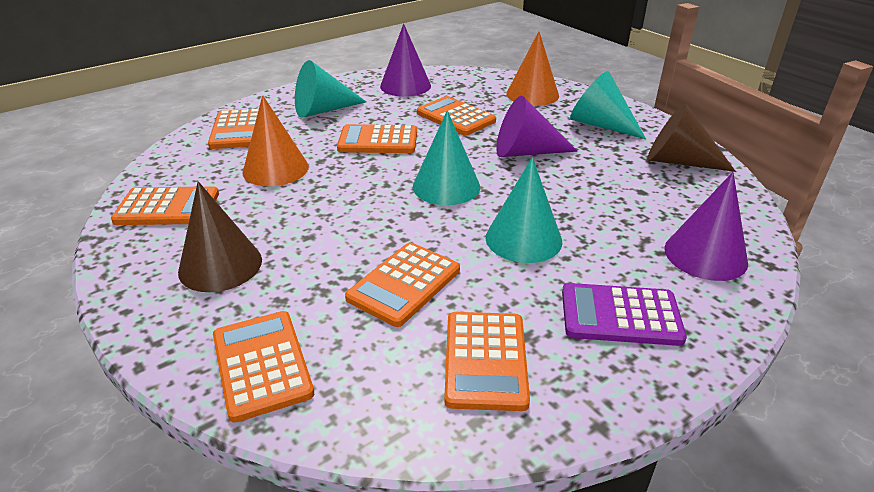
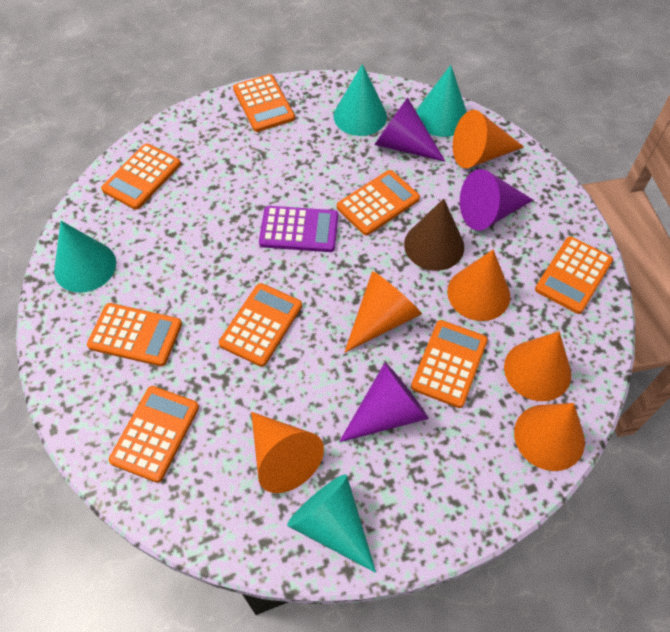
brown cone: [178,181,262,292] [647,103,736,172] = 2 -> [404,199,464,271] = 1
orange calculator: [111,186,219,225] [208,109,259,149] [213,311,314,423] [337,124,417,153] [345,242,460,327] [417,96,496,136] [444,312,530,411] = 7 -> [87,303,182,366] [101,144,181,210] [109,386,199,483] [219,283,302,367] [233,74,295,132] [337,170,420,235] [411,320,488,408] [535,236,613,314] = 8
orange cone: [242,95,309,186] [506,31,559,106] = 2 -> [251,412,324,493] [344,271,422,353] [447,250,510,321] [453,110,524,169] [504,331,571,401] [514,403,585,471] = 6

